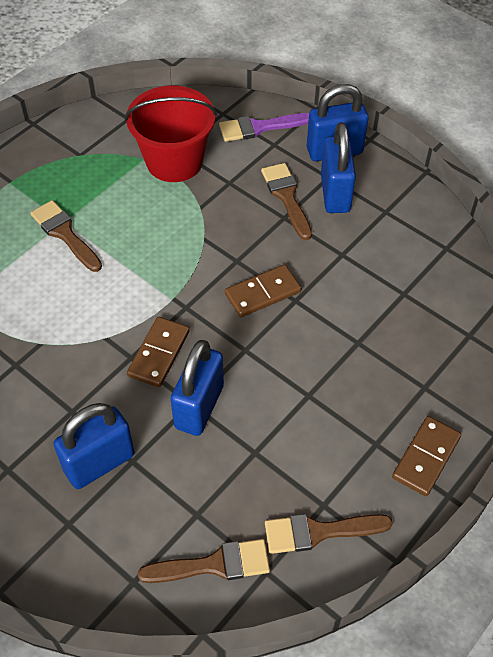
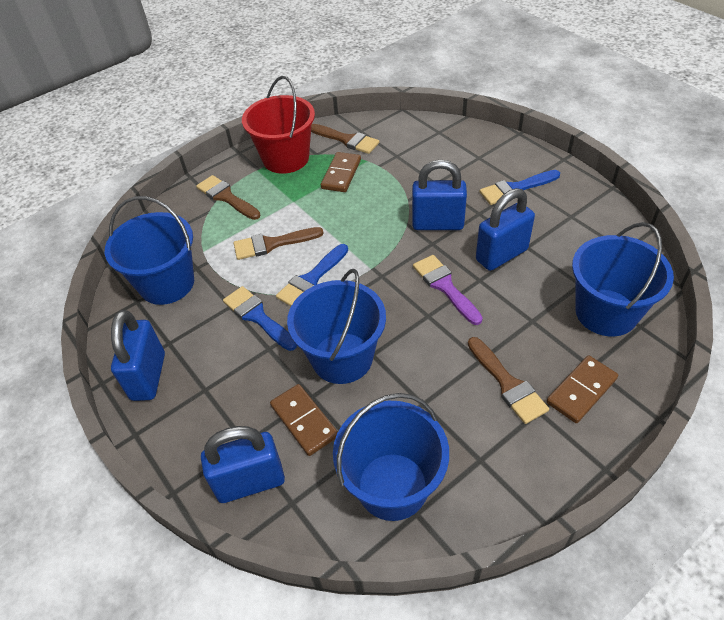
blue brush: none = 0 -> [223,286,297,351] [276,244,348,306] [480,170,560,205] = 3
blue bucket: none = 0 -> [105,196,194,305] [287,269,386,384] [333,393,449,521] [572,222,674,336] = 4

